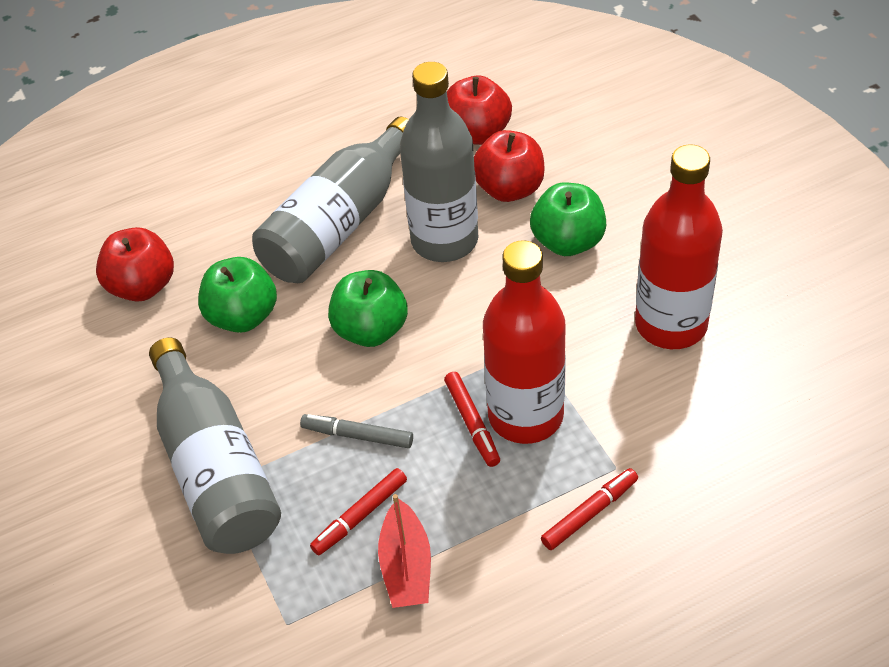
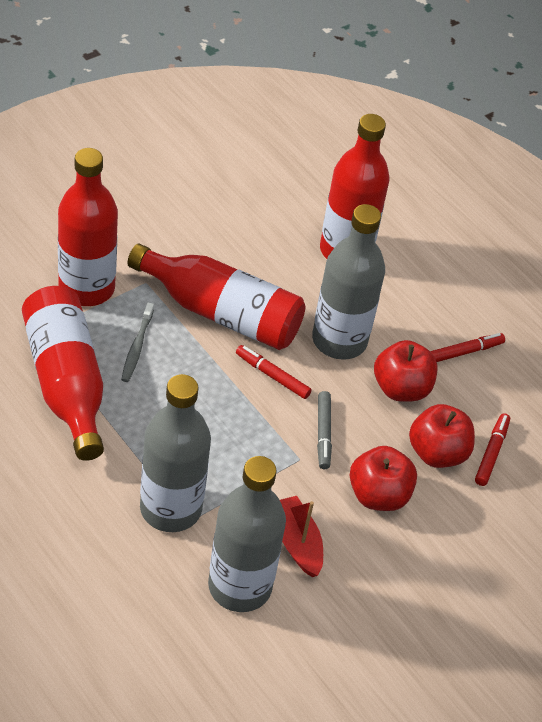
green apple: [198,257,277,333] [328,270,408,347] [530,183,606,256] = 3 -> none = 0
grey toothbrush: none = 0 -> [121,302,154,382] = 1
red bottle: [483,240,566,444] [635,144,723,349] = 2 -> [22,286,104,461] [58,148,118,306] [127,244,305,350] [320,114,390,259] = 4

